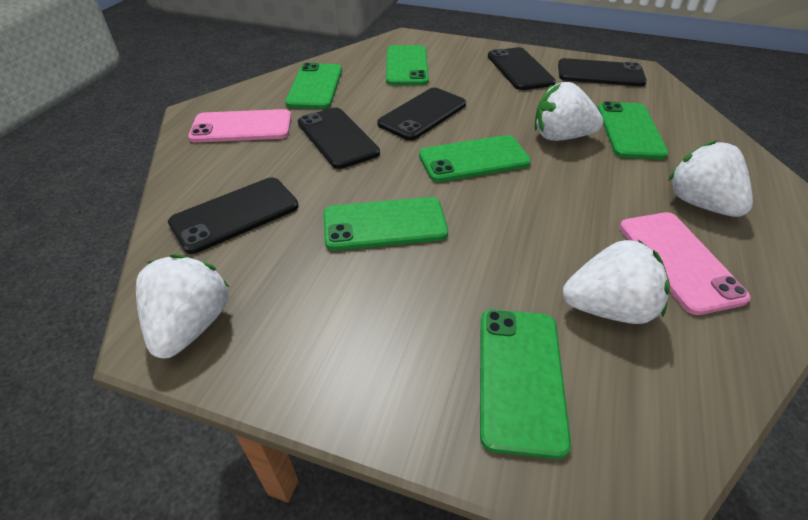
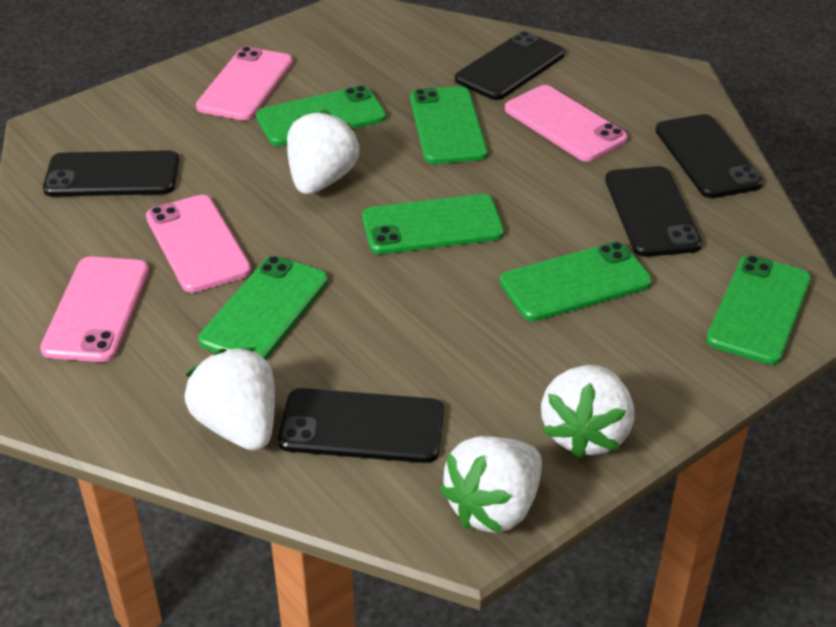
pink phone: [188,109,291,143] [620,212,751,315] = 2 -> [40,256,149,362] [146,195,251,293] [196,46,293,120] [505,85,628,162] = 4

